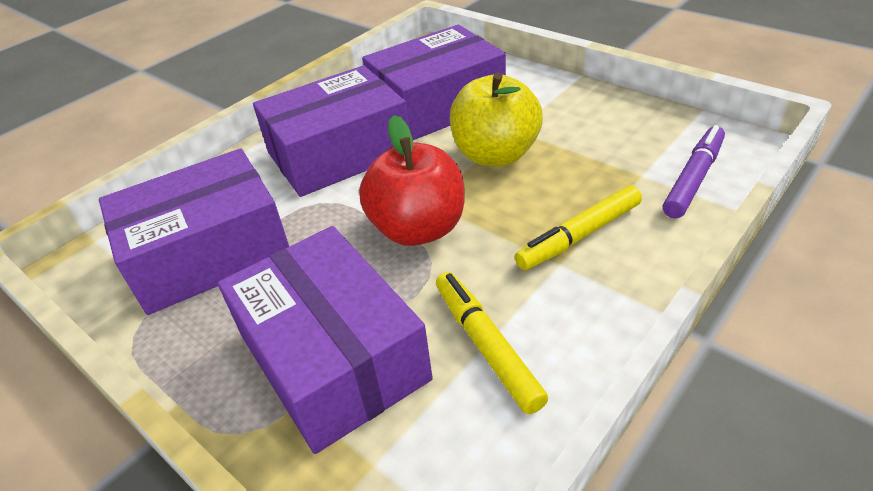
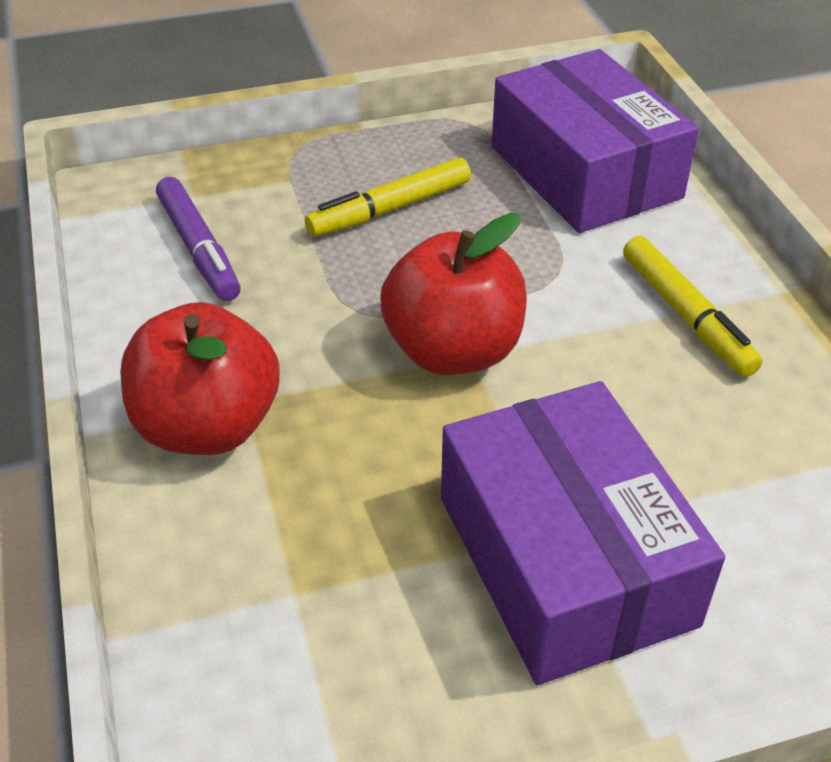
purple box: [99,148,289,315] [218,226,433,454] [253,65,409,197] [362,25,506,140] = 4 -> [441,381,725,685] [492,49,699,233] = 2
red apple: [359,115,465,246] = 1 -> [120,302,280,455] [380,213,527,375] = 2
yellow apple: [450,72,543,167] = 1 -> none = 0

